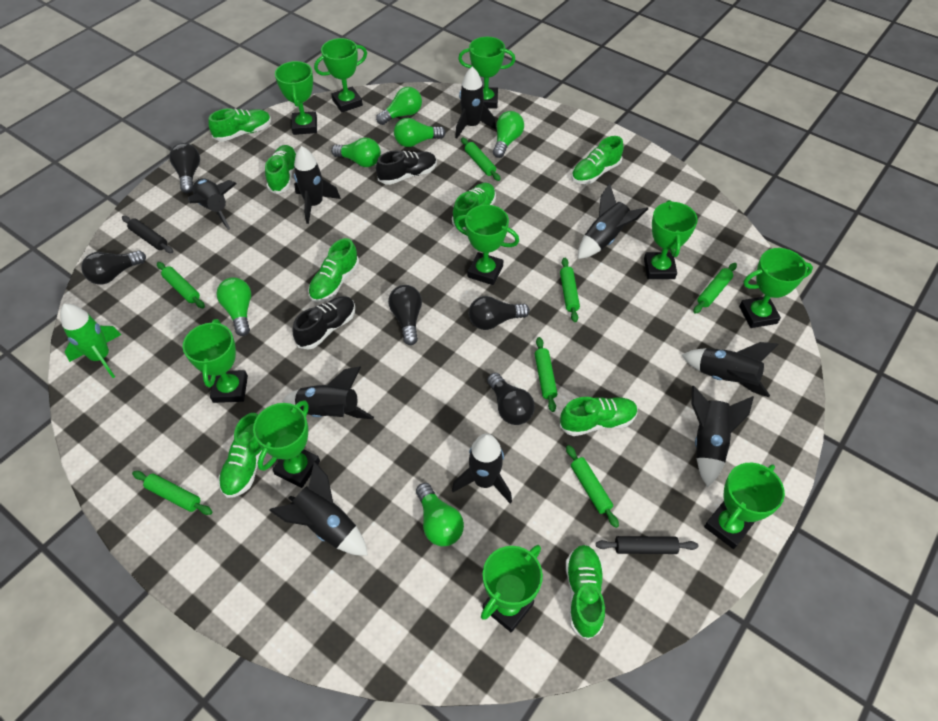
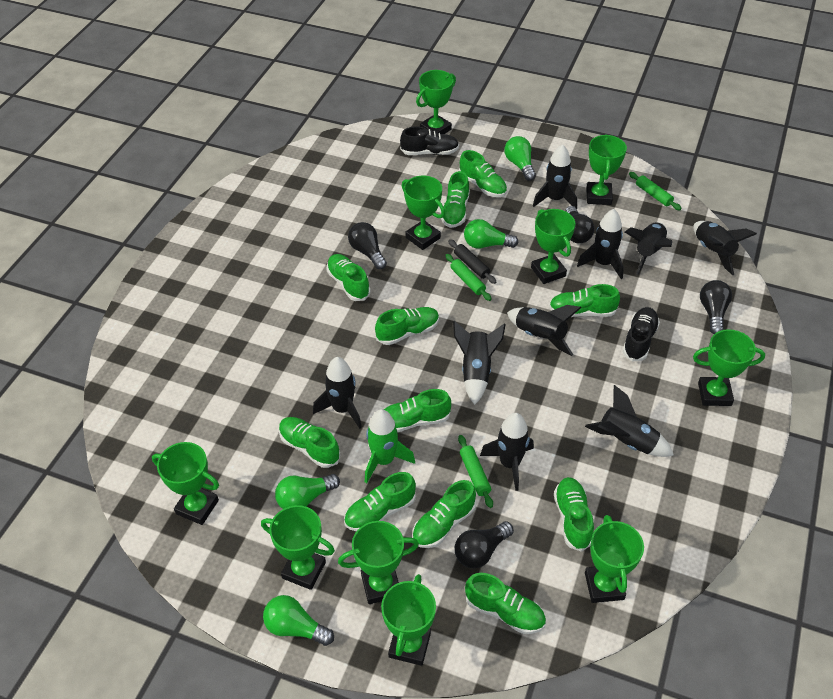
black light bulb: [81,251,146,284] [169,143,200,193] [388,285,422,345] [469,296,530,330] [487,373,535,425] = 5 -> [348,222,387,269] [455,521,514,568] [565,206,594,243] [700,280,732,334] = 4
black rolling pin: [122,216,174,253] [596,536,698,554] = 2 -> [448,239,496,284] = 1
green light bulb: [216,277,251,336] [331,137,381,167] [376,87,422,125] [394,118,446,147] [416,483,464,546] [493,111,524,158] = 6 -> [263,595,334,646] [275,474,340,509] [464,219,518,248] [504,136,536,181] = 4
green rolling pin: [132,471,212,515] [157,262,205,308] [461,138,501,181] [535,337,557,412] [560,258,580,322] [566,445,619,528] [694,263,737,314] = 7 -> [445,254,492,301] [458,435,493,508] [629,172,682,210] = 3
green shoe: [208,108,271,142] [219,413,262,498] [265,145,296,194] [308,238,359,302] [452,183,496,230] [560,397,638,436] [566,545,605,640] [571,136,624,184] = 8 -> [279,417,340,468] [327,254,370,301] [344,472,416,531] [375,307,439,345] [384,389,451,432] [412,480,476,548] [441,171,470,228] [459,150,507,197] [465,573,546,634] [549,284,620,317] [554,477,594,552] = 11

